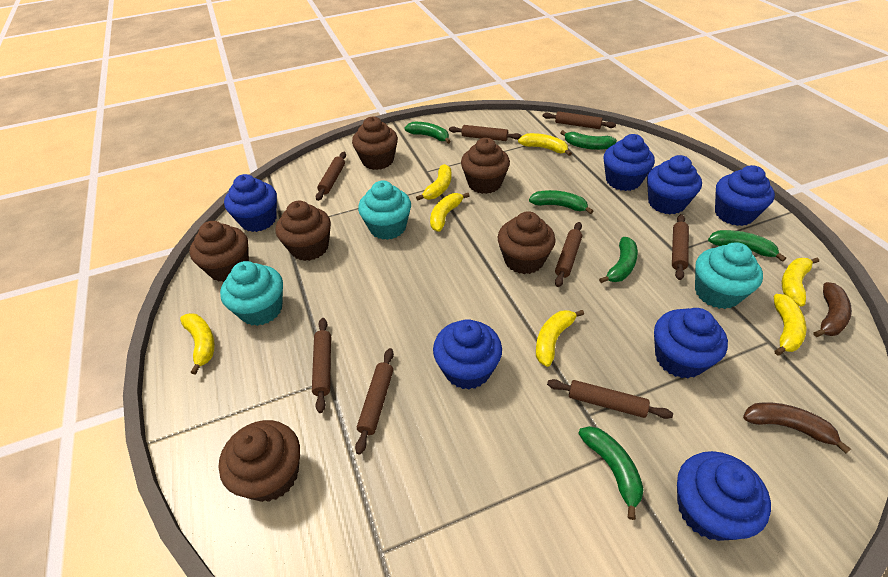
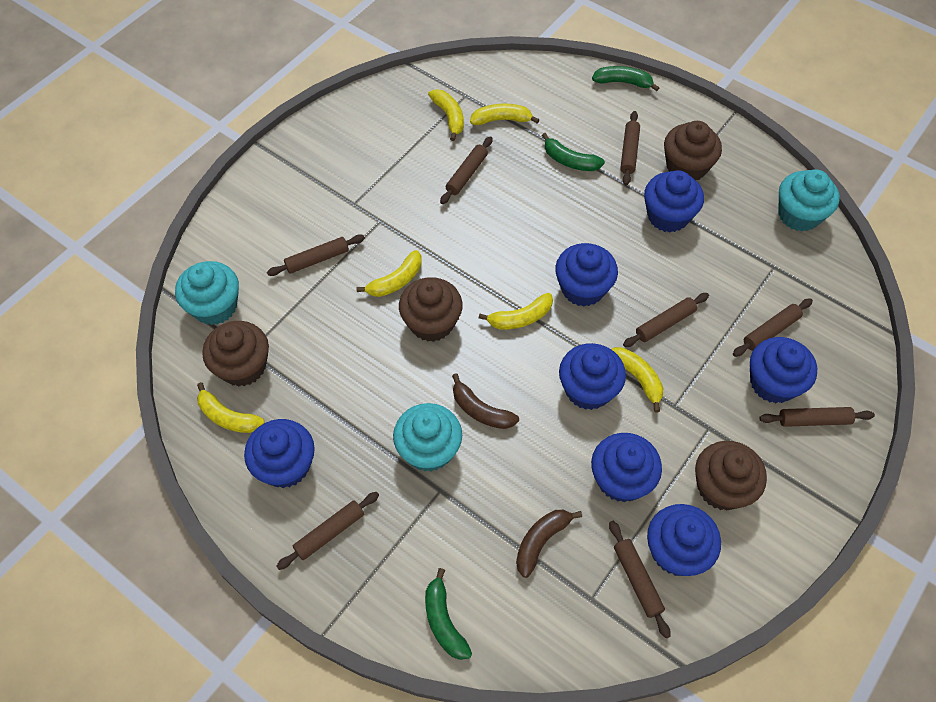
brown cupcake: [189,221,249,282] [219,420,300,502] [276,201,331,261] [352,117,398,170] [461,138,510,194] [498,211,556,274] = 6 -> [202,321,269,387] [399,277,463,342] [664,121,722,180] [695,441,767,510] = 4
green banana: [404,122,451,144] [529,190,593,214] [560,130,617,150] [578,426,644,520] [599,237,638,283] [708,230,786,262] = 6 -> [425,568,472,660] [542,133,605,171] [592,66,659,91] = 3
yellow banana: [180,313,215,375] [416,164,452,201] [430,193,470,232] [518,133,572,156] [536,310,584,367] [774,294,807,356] [782,258,819,307] = 7 -> [197,382,264,433] [356,250,422,297] [428,89,464,141] [470,104,539,125] [479,293,553,329] [611,347,663,412] = 6

